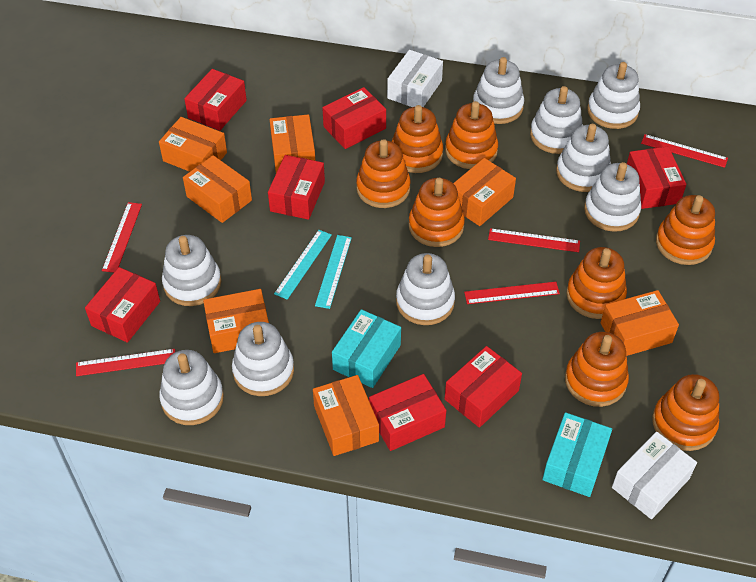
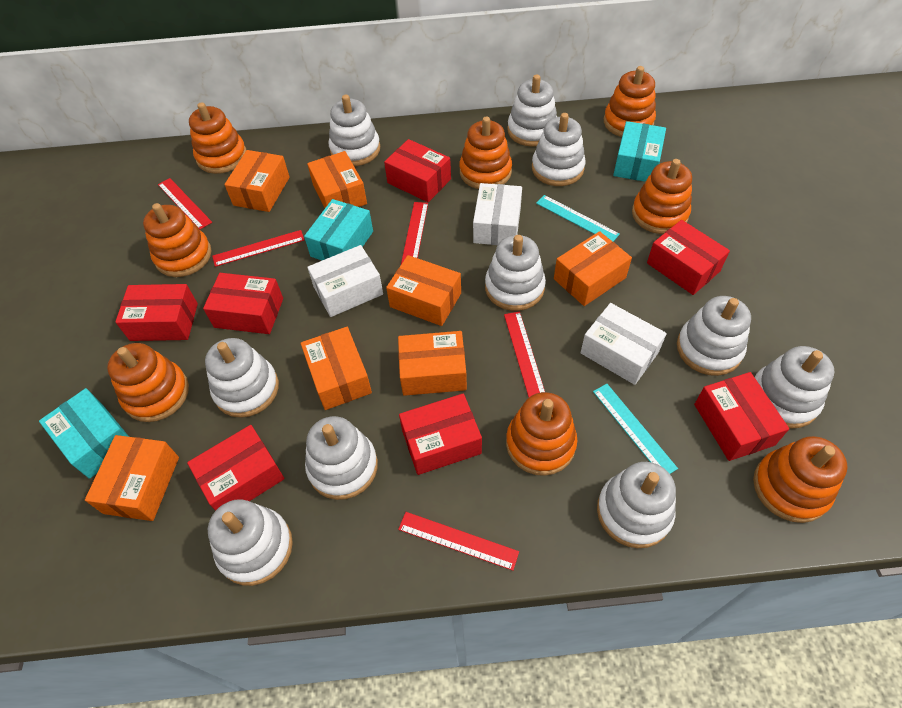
turquoise box: [332,309,401,388] [542,412,612,497] = 2 -> [39,388,129,479] [304,199,373,260] [613,121,666,182] = 3
white box: [387,50,443,107] [612,432,697,519] = 2 -> [307,245,383,317] [473,183,522,245] [580,303,667,385] = 3
white stacking toy: [159,350,224,425] [162,235,221,306] [232,322,294,396] [396,253,455,325] [473,57,524,124] [530,86,583,154] [556,124,611,192] [584,162,641,232] [587,62,640,129] = 9 -> [205,338,279,418] [208,499,293,586] [305,416,378,500] [329,95,380,166] [485,235,546,311] [507,74,557,147] [532,113,586,186] [597,462,676,548] [677,296,751,376] [755,346,834,429] = 10

